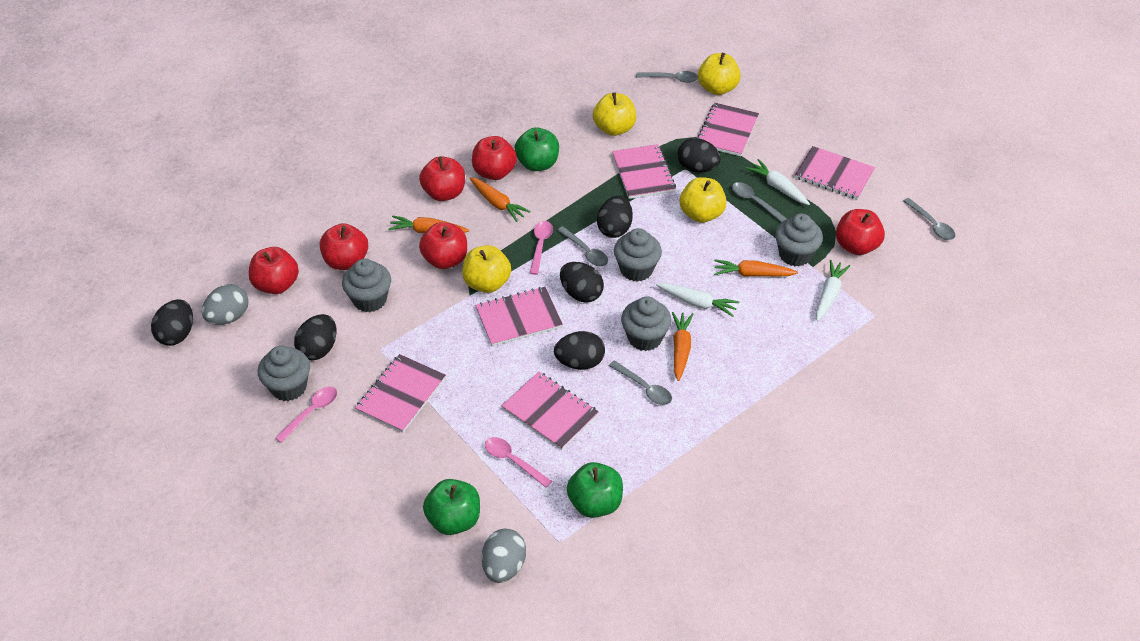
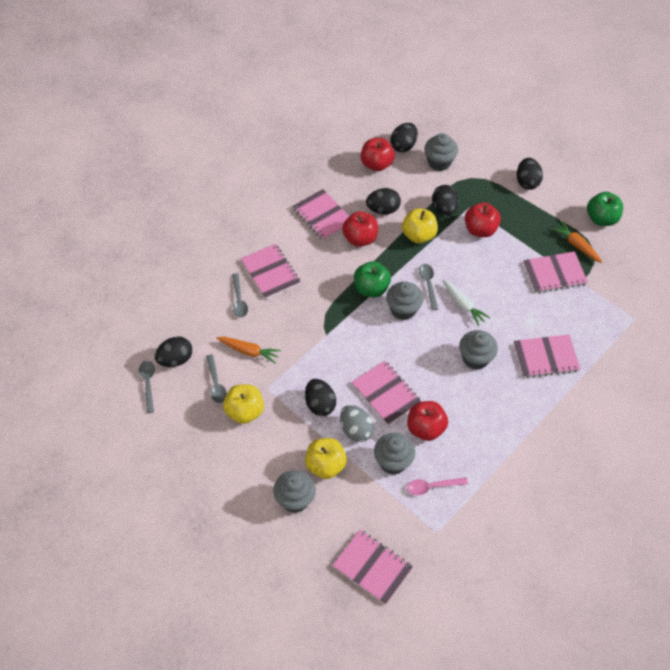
green apple: [423,479,480,535] [515,127,559,171] [567,462,623,518] = 3 -> [354,261,391,297] [587,192,623,226] = 2
grey egg: [202,284,249,325] [482,528,526,583] = 2 -> [340,405,374,442] = 1
grey spoon: [557,226,608,266] [609,361,672,405] [636,71,698,83] [732,182,787,222] [903,198,955,240] = 5 -> [139,360,155,413] [206,354,227,403] [232,273,248,317] [419,264,438,310] = 4
orange carrot: [388,215,469,233] [470,177,531,222] [672,312,693,381] [714,260,798,277] = 4 -> [217,337,281,363] [551,221,602,263] = 2
pink spoon: [275,387,337,443] [485,437,552,488] [530,221,553,275] = 3 -> [407,477,468,495] = 1
red apple: [249,247,299,294] [320,223,368,270] [419,156,465,201] [419,222,467,269] [472,136,517,180] [836,209,885,255] = 6 -> [342,211,378,247] [361,138,395,171] [407,401,448,441] [465,203,501,237] = 4
white carrot: [656,283,739,317] [746,159,810,205] [816,260,850,322] = 3 -> [442,279,490,326] = 1
yellow apple: [462,245,511,293] [593,92,636,136] [680,177,726,223] [698,53,741,95] = 4 -> [223,385,264,424] [305,438,347,479] [402,208,438,243] = 3

